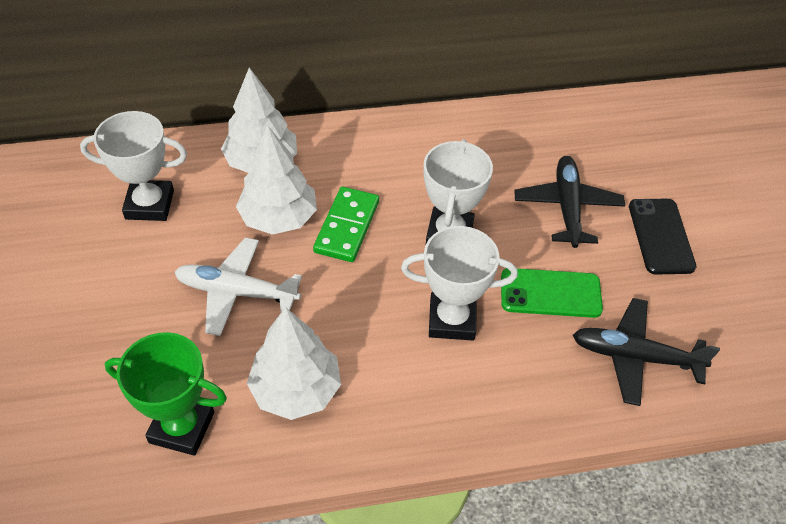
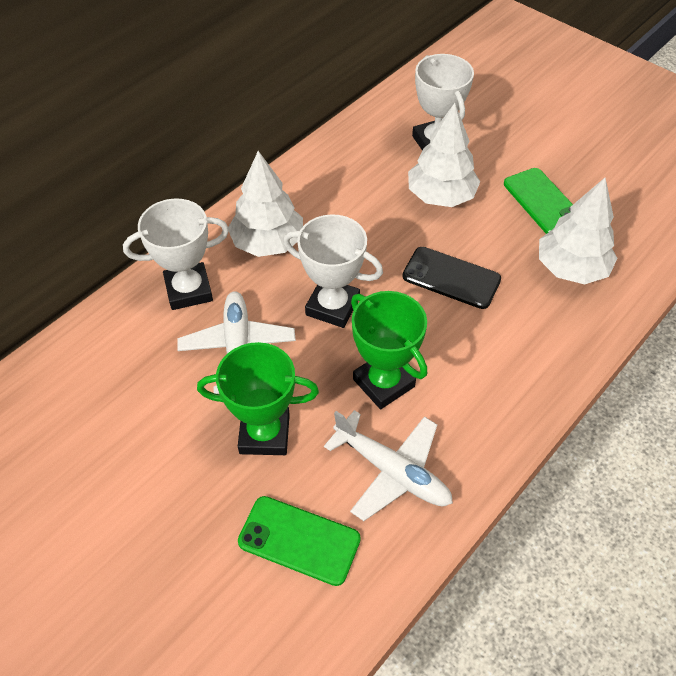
black plane: [514,156,625,248] [573,298,720,406] = 2 -> none = 0
green domino: [313,187,379,262] = 1 -> none = 0
green phone: [501,268,603,318] = 1 -> [238,496,361,586] [504,168,573,234] = 2
green trophy: [105,332,227,456] = 1 -> [197,342,319,455] [351,291,427,409] = 2
white plane: [175,238,302,336] = 1 -> [177,291,296,394] [324,410,453,521] = 2

